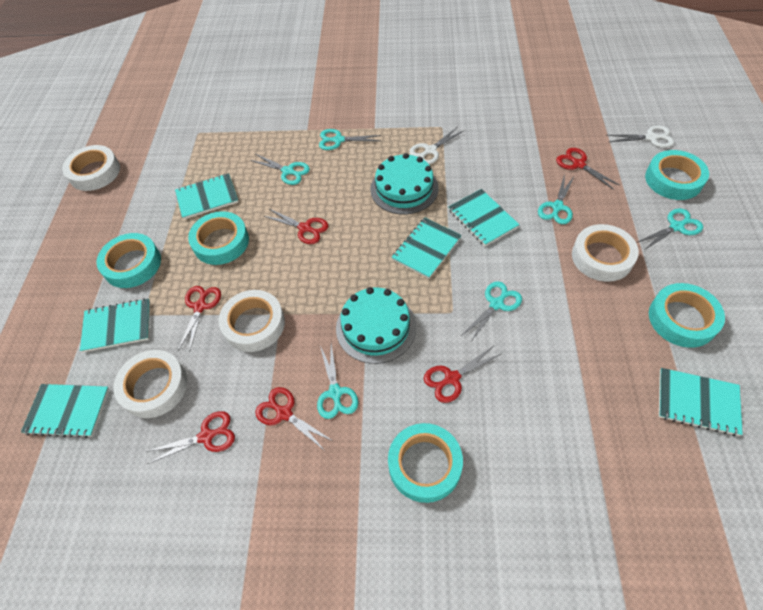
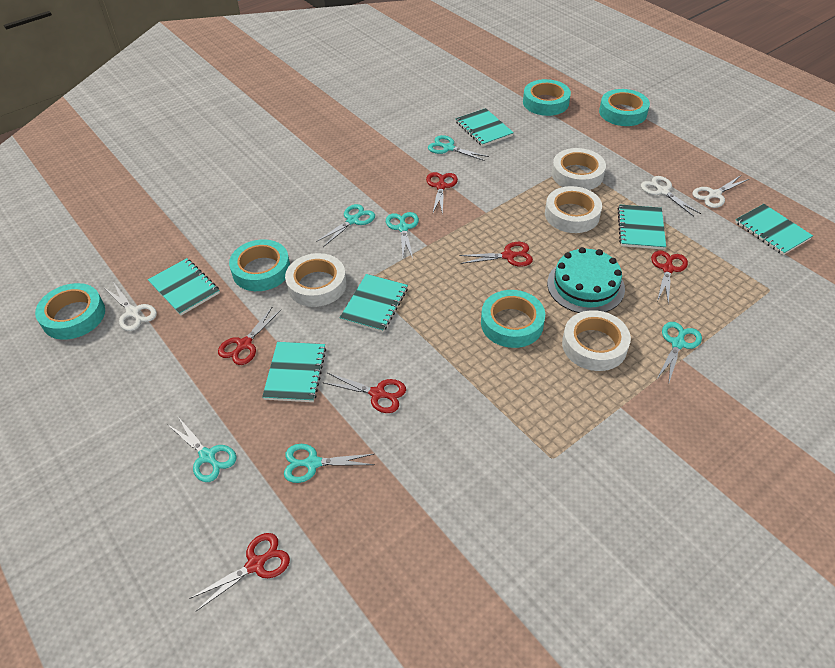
turquoise cake: [336,287,416,364] [370,153,439,215] = 2 -> [547,247,625,313] = 1
white scissors: [409,128,463,164] [607,126,674,148] = 2 -> [104,283,157,331] [641,176,701,217] [692,175,749,208] = 3

